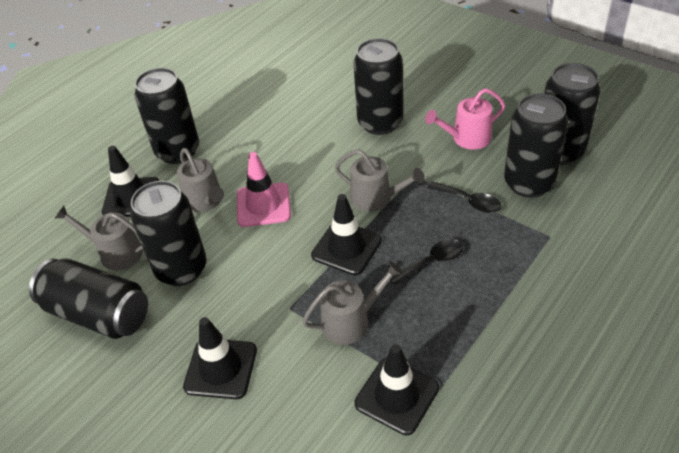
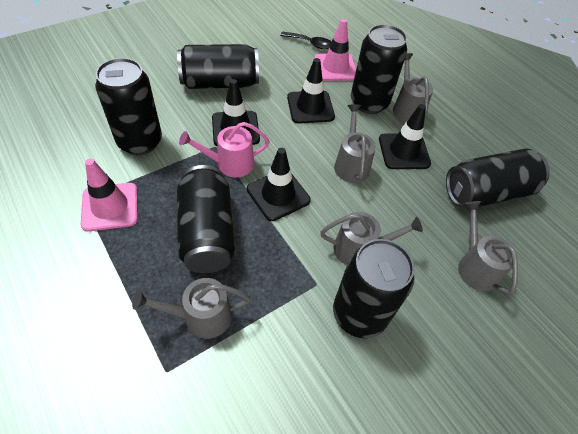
black spoon: [390,239,463,285] [427,181,502,213] = 2 -> [280,32,331,49] = 1
grey watering can: [55,206,143,270] [177,148,224,212] [302,261,403,345] [335,149,425,212] = 4 -> [132,278,251,339] [320,212,423,265] [334,104,376,183] [393,53,433,123] [458,201,518,295] = 5
pink traffic cone: [237,152,291,227] = 1 -> [81,159,138,232] [314,19,356,81] = 2

